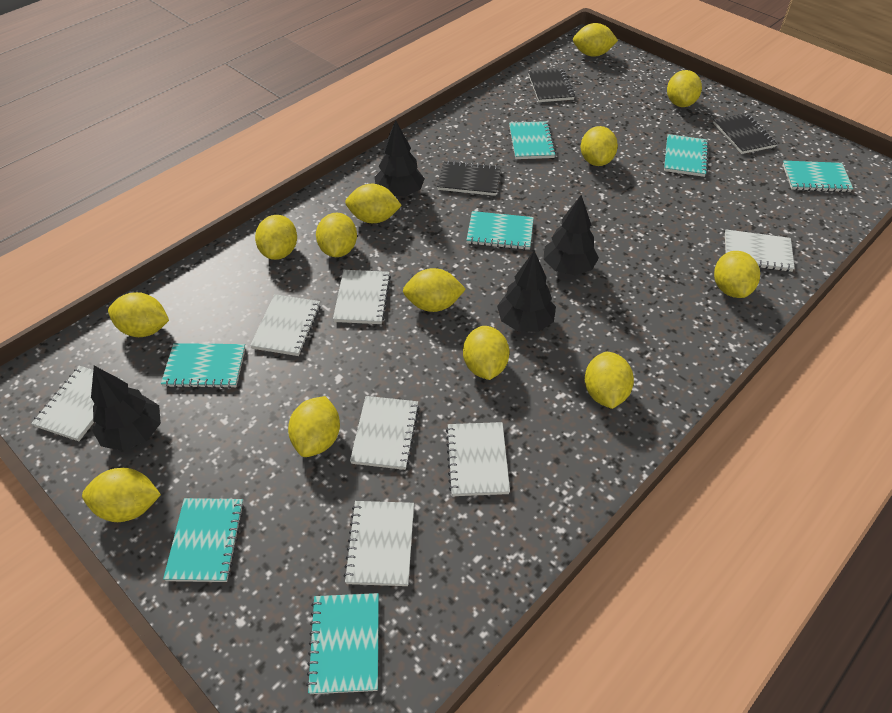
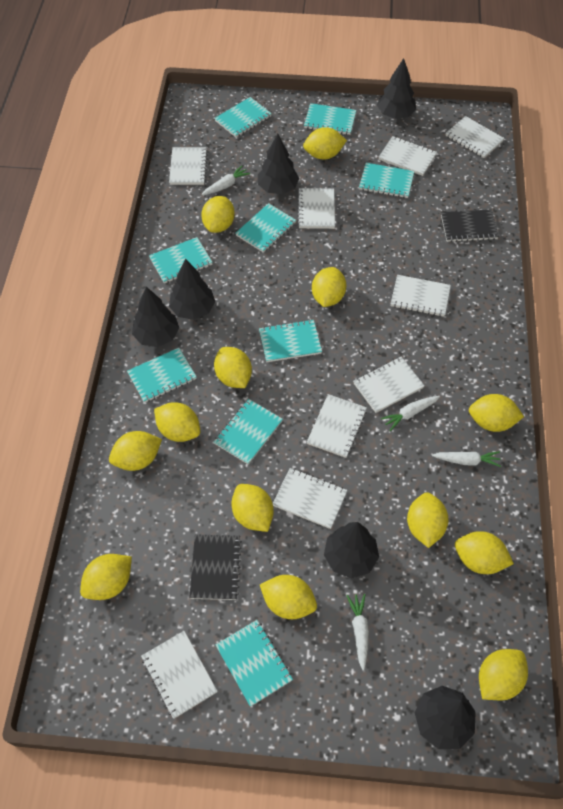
black notebook: [437,160,501,196] [528,68,575,102] [713,113,777,154] = 3 -> [189,534,242,600] [441,210,499,242] = 2
black tree: [91,366,161,451] [375,120,425,197] [497,251,556,332] [544,195,599,275] = 4 -> [132,287,179,347] [169,259,215,320] [258,134,299,194] [324,522,379,579] [377,58,416,119] [415,686,476,749] = 6
turquoise notebook: [161,343,245,388] [163,498,244,582] [306,593,379,694] [466,211,534,250] [509,121,556,159] [664,134,709,177] [783,161,853,192] = 7 -> [127,348,197,403] [149,237,213,283] [214,97,272,137] [214,399,283,465] [216,620,293,707] [236,203,296,253] [259,319,322,362] [304,103,356,135] [359,163,414,198] = 9
white carrot: none = 0 -> [201,166,250,195] [346,594,369,671] [381,396,440,431] [432,451,501,467] = 4
white notebook: [31,366,124,441] [250,294,321,356] [333,270,391,324] [343,501,414,586] [350,396,419,470] [446,422,510,496] [725,229,795,272] = 7 -> [141,631,217,719] [169,147,208,185] [273,468,347,529] [297,188,335,229] [307,394,367,458] [353,357,424,413] [379,136,437,176] [391,275,451,317] [446,116,505,158] = 9

